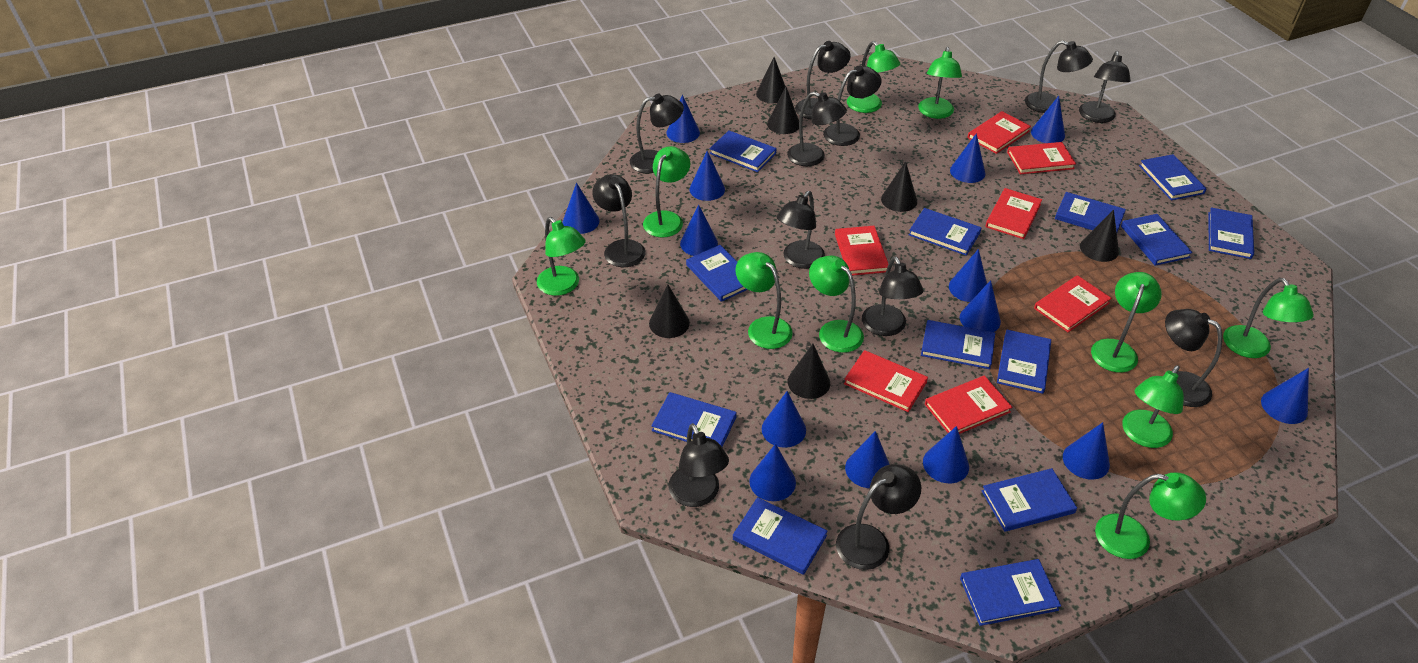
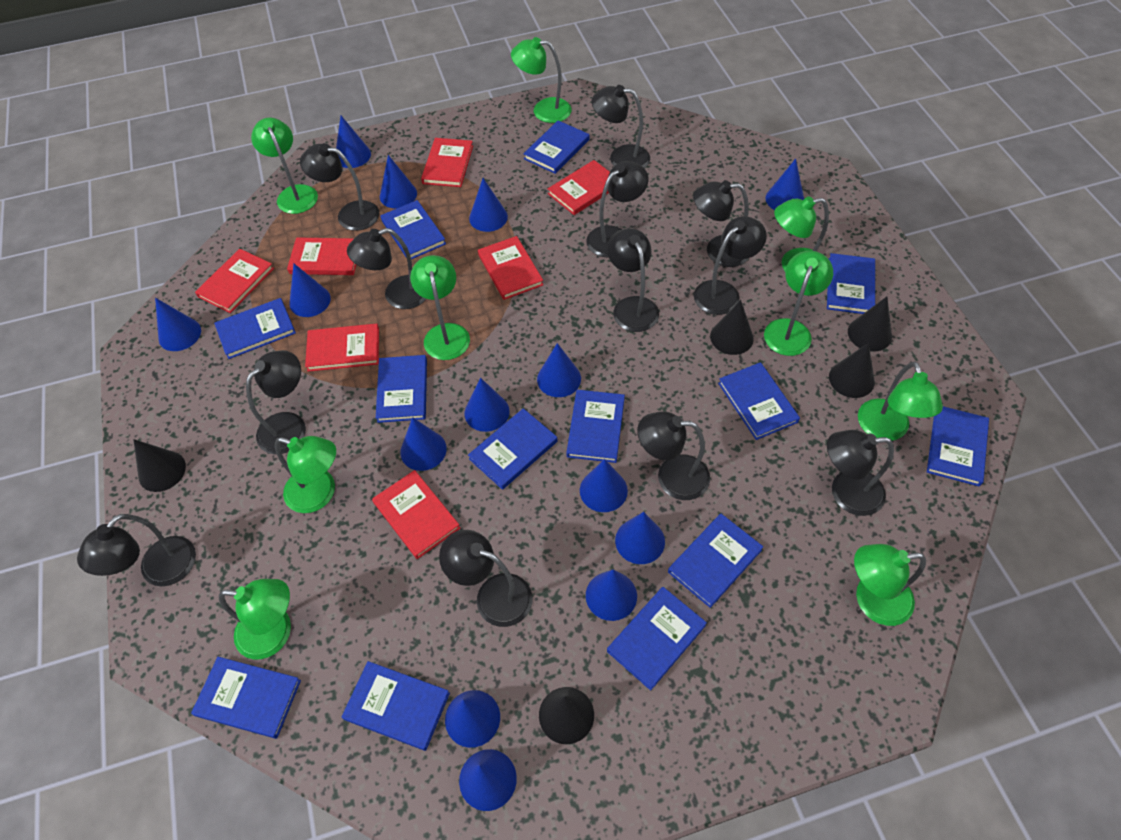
black cone: [649,284,690,338] [756,57,786,103] [767,87,799,134] [788,344,830,399] [881,161,917,212] [1080,210,1119,262] = 6 -> [133,439,186,492] [539,687,594,744] [710,300,754,355] [829,343,875,398] [848,297,892,352] = 5
green lamp: [537,217,586,296] [643,146,690,237] [735,252,793,349] [809,256,864,353] [847,41,900,113] [918,47,962,119] [1091,272,1162,373] [1095,473,1206,559] [1123,365,1184,448] [1223,278,1314,358] = 10 -> [219,579,291,660] [251,118,318,214] [275,436,336,513] [410,255,470,360] [511,37,572,123] [764,251,833,356] [774,196,829,271] [854,544,926,626] [858,361,943,441] = 9

